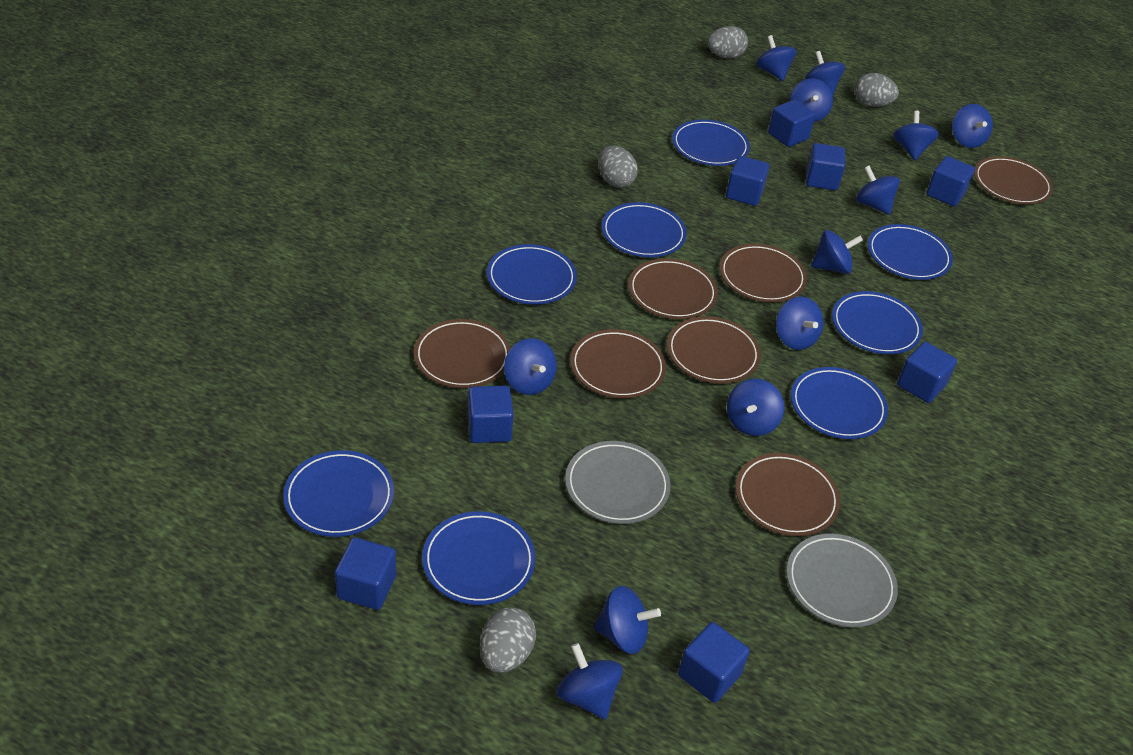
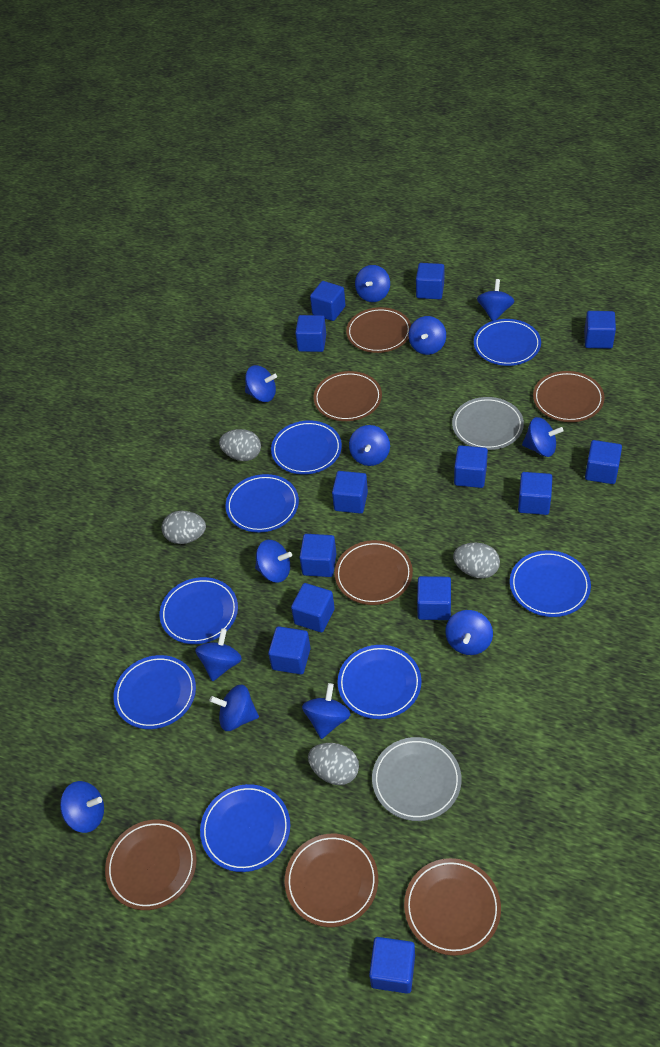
blue cube: [335,537,396,610] [467,386,514,443] [678,622,750,703] [726,156,770,206] [768,100,815,147] [806,143,845,190] [897,341,957,403] [926,156,975,206] = 8 -> [268,626,311,674] [291,583,335,633] [295,315,326,352] [299,534,337,577] [310,281,346,321] [332,471,368,514] [369,937,415,993] [416,263,444,299] [417,576,451,620] [454,445,488,488] [518,472,552,515] [584,311,616,349] [585,440,622,484] = 13

